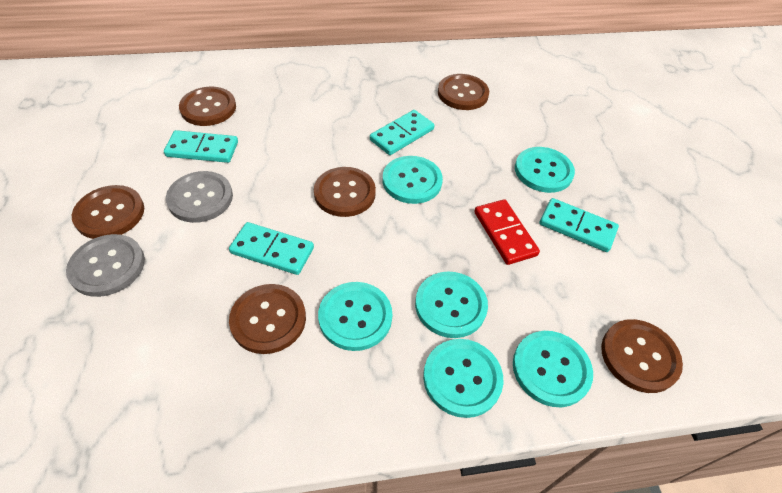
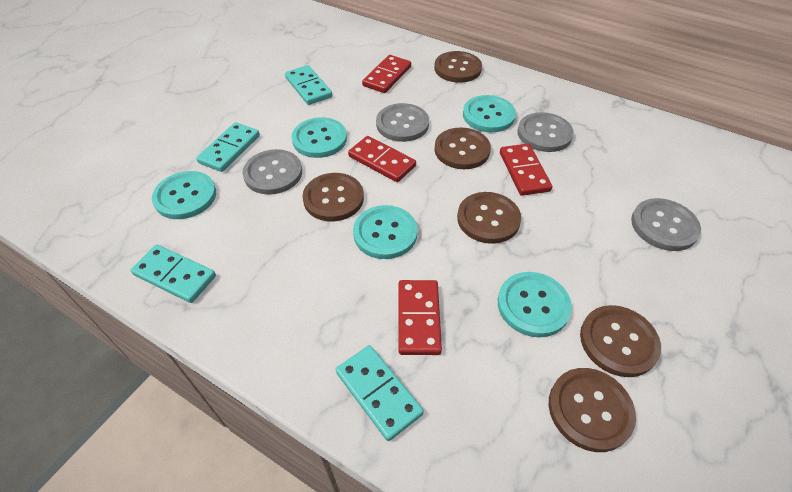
grey button: [66,234,145,297] [166,171,233,223] = 2 -> [243,149,302,195] [376,103,429,142] [518,112,574,152] [631,198,701,251] = 4
red domino: [474,199,540,265] = 1 -> [348,136,416,182] [362,55,411,93] [399,280,442,355] [500,144,552,196] = 4
turquoise button: [318,282,392,351] [383,156,443,204] [415,271,488,338] [423,339,504,418] [513,331,593,407] [515,147,575,193] = 6 -> [152,171,216,219] [292,117,347,158] [353,205,417,259] [463,95,516,132] [498,272,572,337] = 5

